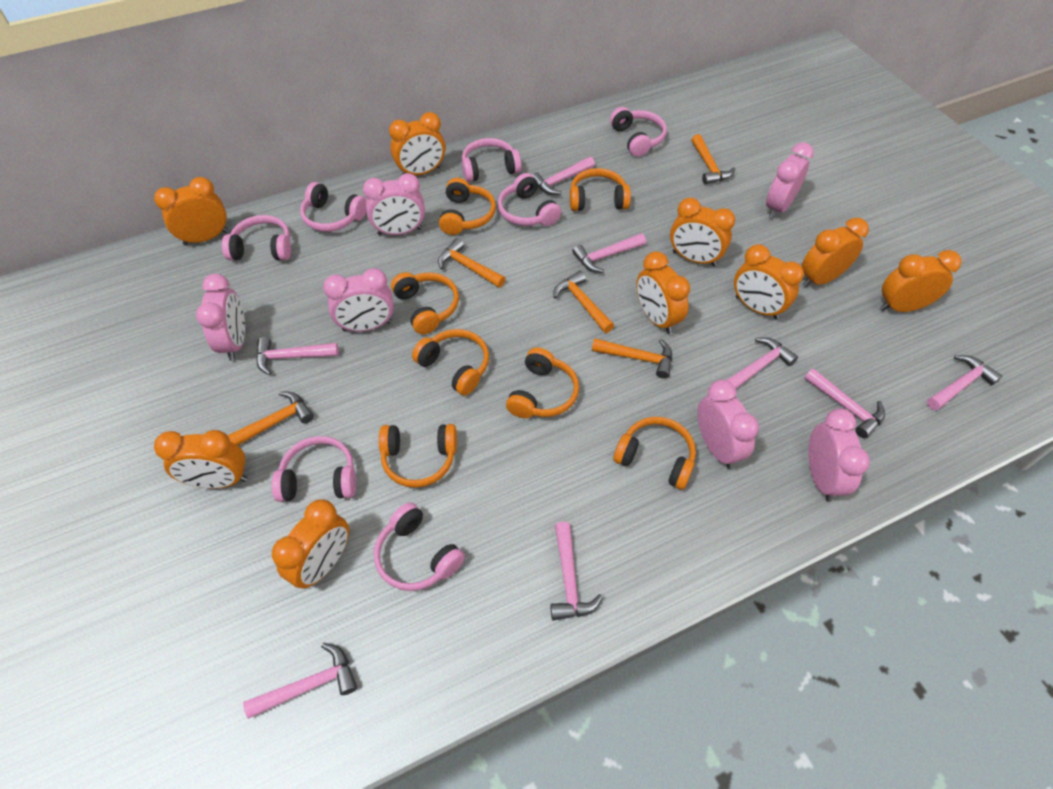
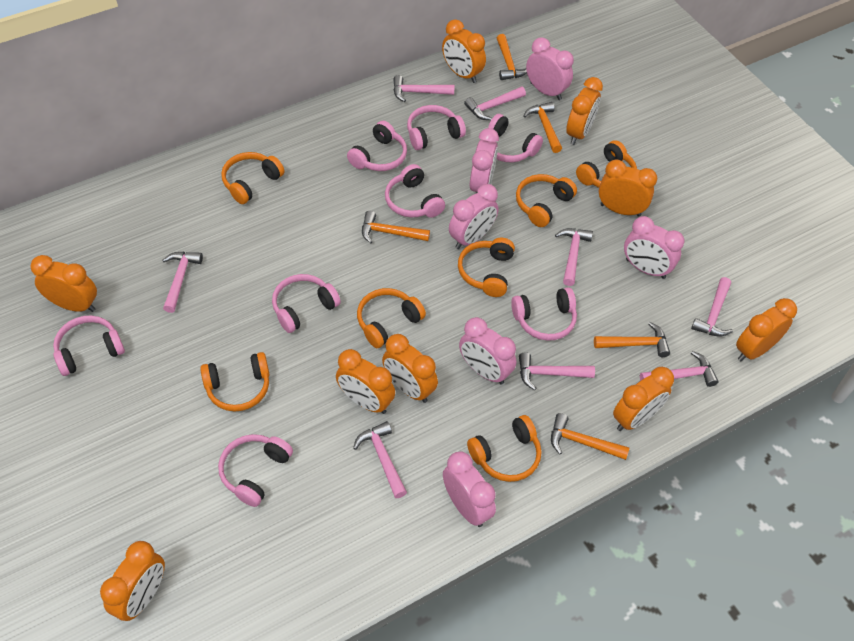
pink headphones: [222,215,291,261] [271,436,356,502] [300,182,367,232] [374,502,465,591] [462,138,521,182] [498,173,561,226] [610,107,667,157] = 7 -> [53,316,125,376] [218,434,293,507] [272,274,341,333] [347,121,407,171] [385,164,445,218] [407,105,466,150] [488,114,543,162] [511,287,577,341] = 8

